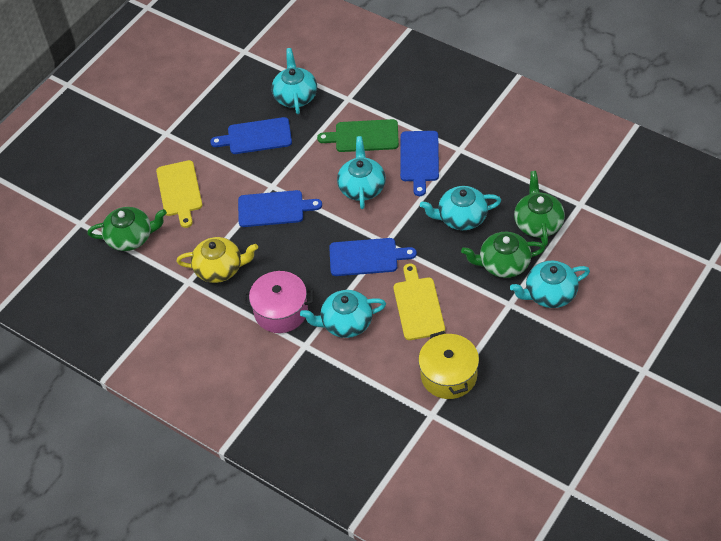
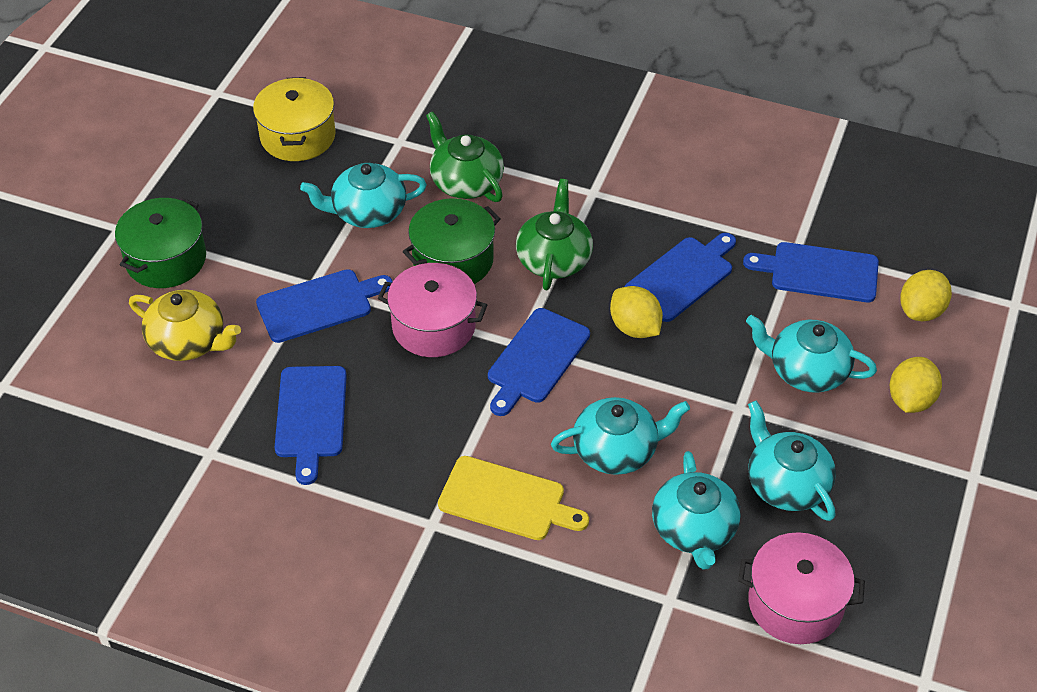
blue cutting board: [210,117,292,154] [238,190,322,227] [329,238,417,276] [400,131,439,196] = 4 -> [256,269,393,343] [275,366,347,485] [488,308,590,416] [625,233,736,322] [743,242,879,302] = 5
green cutting board: [317,119,399,152] = 1 -> none = 0
green pot: none = 0 -> [115,197,206,288] [403,198,500,284] = 2
green teapot: [88,207,167,251] [461,232,545,278] [514,171,565,246] = 3 -> [426,112,504,202] [516,179,593,290] = 2
pink pot: [243,271,313,333] = 1 -> [378,263,487,357] [738,532,865,644] = 2
yellow cutting board: [156,160,202,228] [394,264,445,340] = 2 -> [438,456,589,540] = 1
yellow lemon: none = 0 -> [610,286,663,338] [890,357,942,413] [900,270,952,321] = 3

